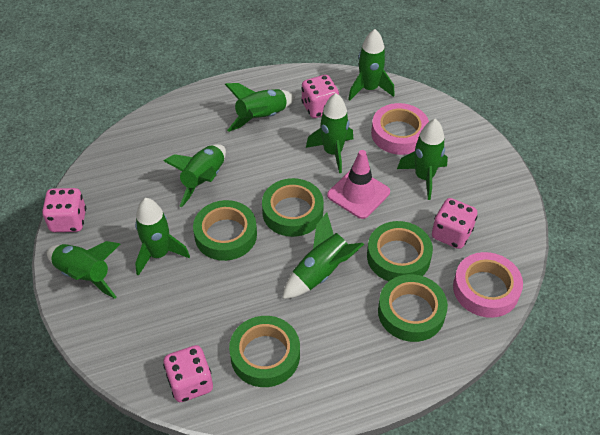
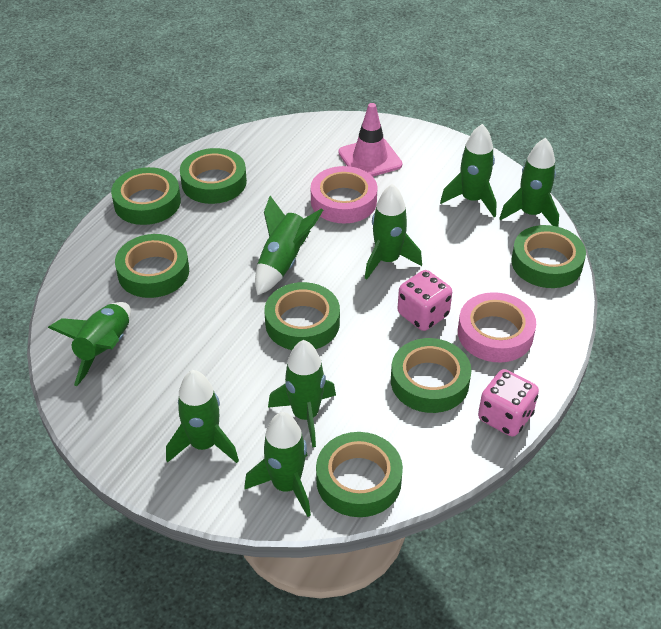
green tape: [193,200,257,261] [229,316,300,387] [262,178,324,237] [367,221,433,281] [378,274,448,342] = 5 -> [111,167,181,225] [115,234,189,298] [180,148,247,204] [264,282,340,350] [316,432,403,517] [391,338,471,413] [511,225,586,288] = 7
pink dice: [42,188,86,232] [163,345,213,402] [301,75,339,118] [432,198,478,249] = 4 -> [397,270,452,331] [478,369,539,437] = 2

